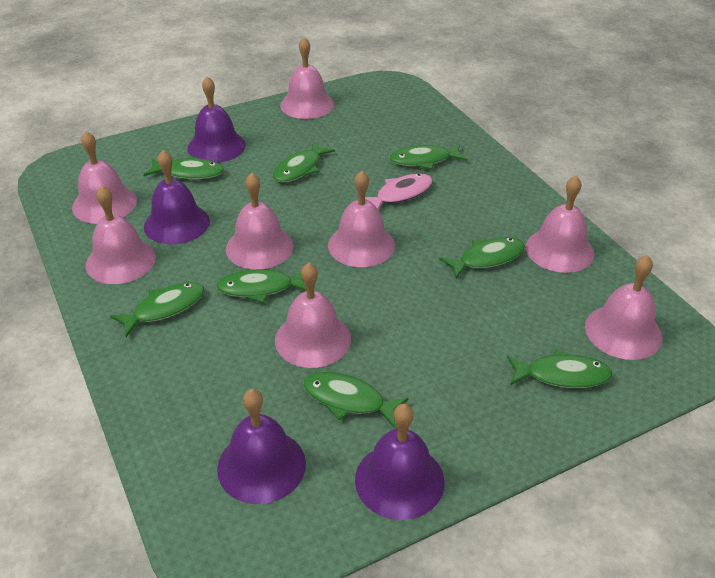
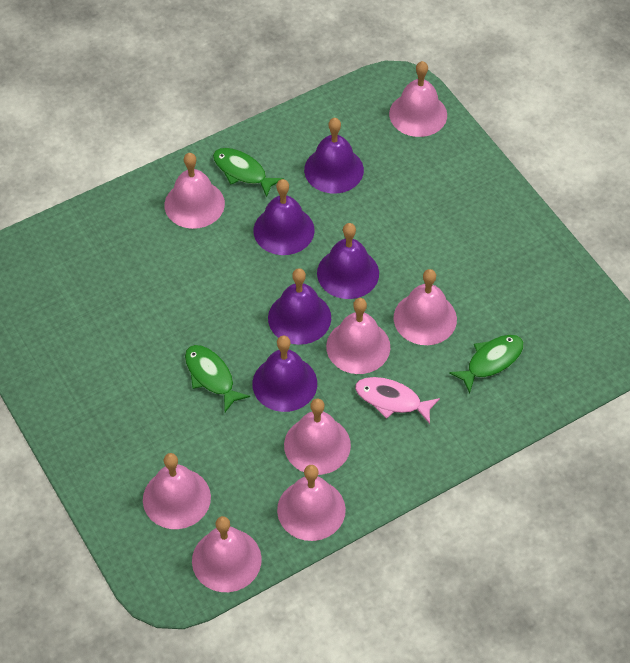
green fish: [110,282,205,337] [144,156,224,179] [217,269,306,303] [273,141,335,183] [303,372,409,427] [389,144,467,169] [439,237,525,279] [507,349,613,388] = 8 -> [185,345,250,412] [213,148,284,197] [449,335,524,394] = 3
purple bell: [144,150,210,245] [187,76,246,163] [217,389,306,504] [355,404,445,520] = 4 -> [252,336,317,412] [253,179,315,255] [268,268,331,345] [304,118,364,194] [317,223,379,299] = 5

